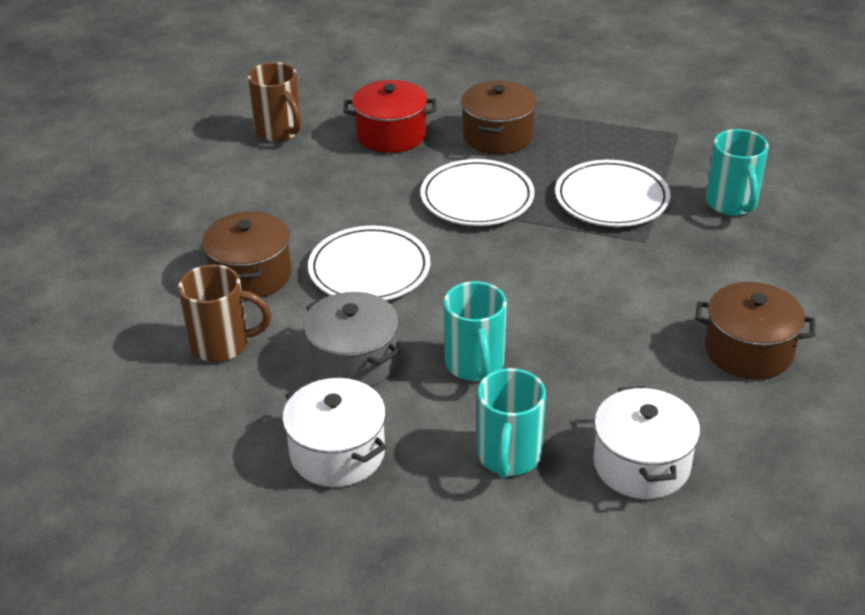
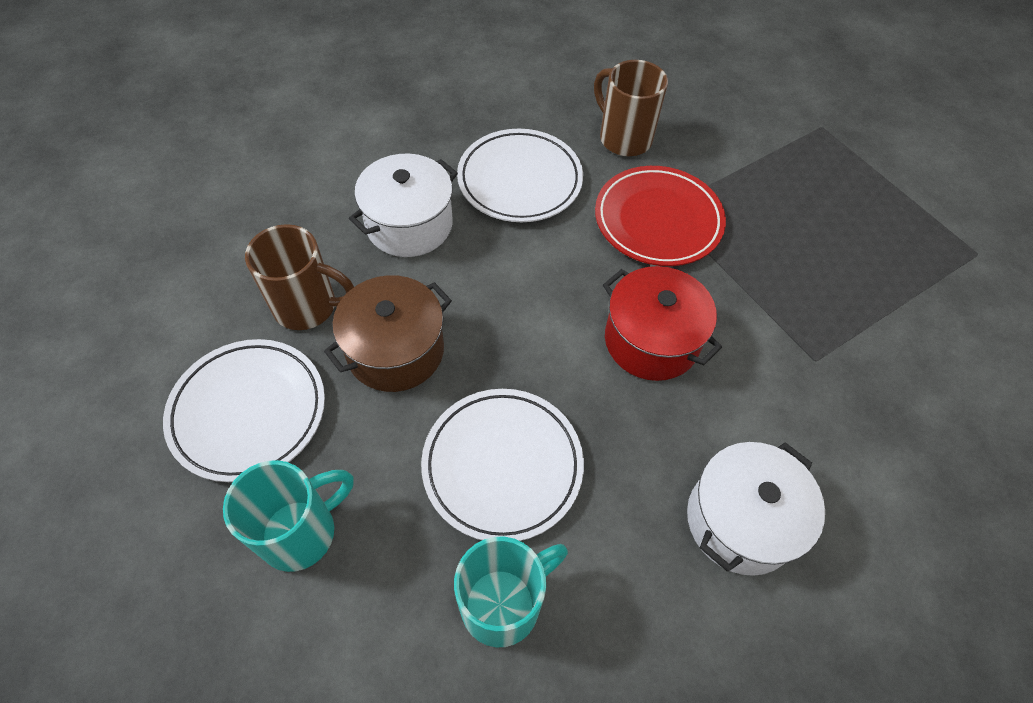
brown pot: [202,211,291,300] [461,81,537,154] [695,282,815,379] = 3 -> [324,275,452,392] = 1
grey pot: [304,292,399,387] = 1 -> none = 0
red plate: none = 0 -> [595,166,726,266] = 1
turquoise mug: [444,281,507,381] [478,368,546,479] [706,129,769,216] = 3 -> [223,460,354,572] [454,537,568,647] = 2

